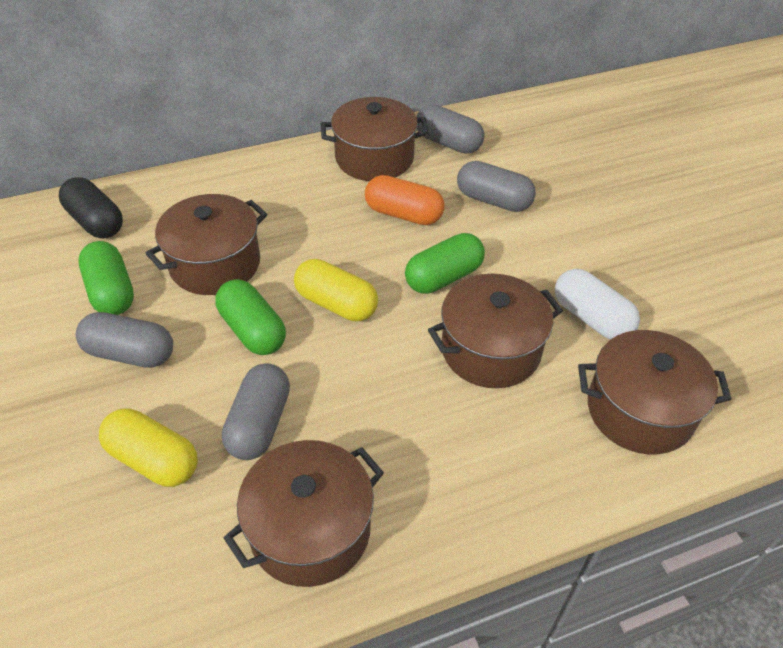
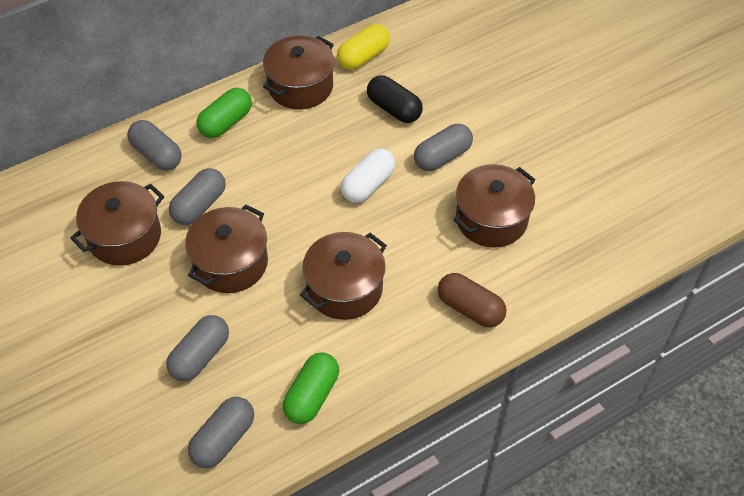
brown capsule: none = 0 -> [438,273,506,328] = 1
green capsule: [78,241,134,315] [215,279,286,355] [405,233,485,294] = 3 -> [197,88,252,138] [283,352,339,424] = 2
grey capsule: [76,312,173,368] [222,363,290,460] [416,104,484,154] [457,161,536,212] = 4 -> [127,120,182,171] [166,315,229,381] [169,168,226,225] [188,397,254,468] [414,124,473,171] = 5
orange capsule: [365,175,445,225] = 1 -> none = 0
yellow capsule: [99,408,198,487] [294,259,378,321] = 2 -> [337,24,390,70] = 1

